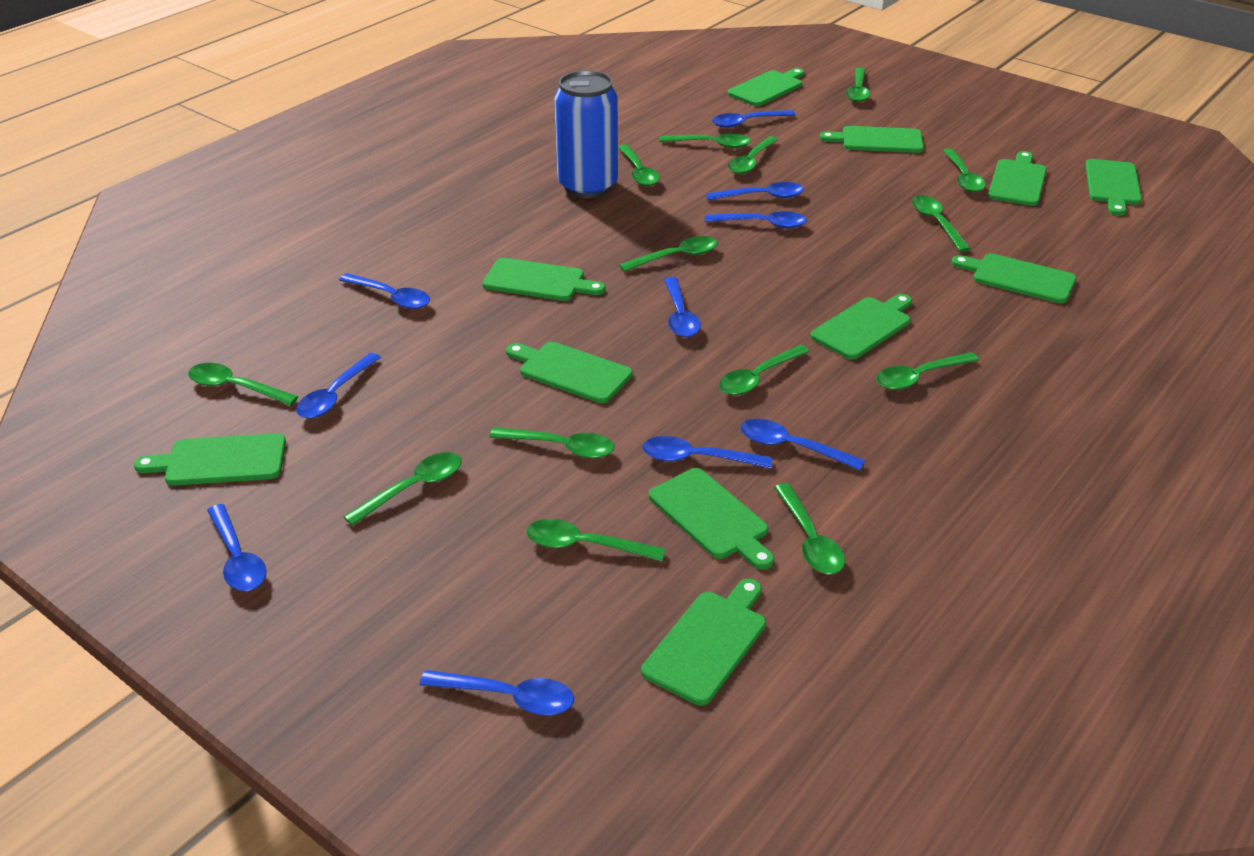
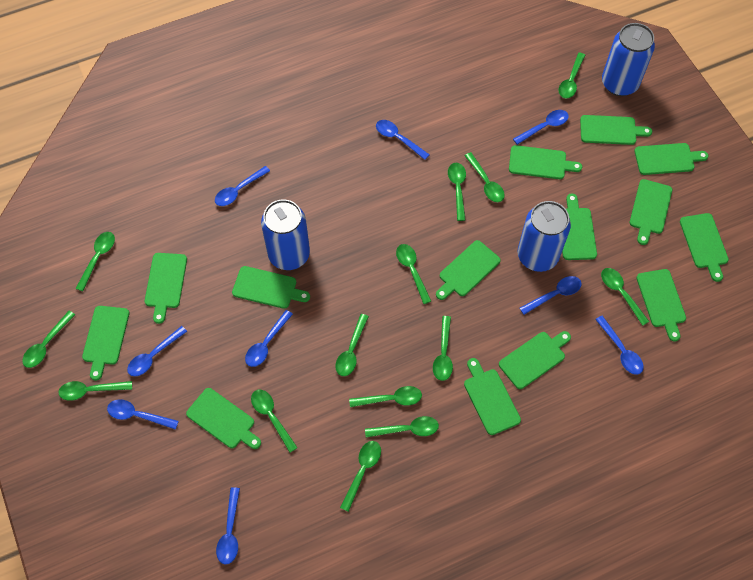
blue can: [554,70,618,198] = 1 -> [261,199,310,270] [517,201,571,272] [602,23,655,96] = 3
blue spoon: [207,504,267,591] [296,353,381,419] [339,273,430,309] [420,670,574,716] [642,436,772,468] [664,277,701,337] [705,211,807,229] [706,182,804,200] [712,110,796,128] [740,419,865,471] = 10 -> [107,399,179,430] [127,326,187,376] [215,166,270,206] [216,487,240,565] [245,310,293,367] [376,120,430,160] [513,110,569,145] [519,276,581,315] [595,316,644,375] = 9
green cutting board: [134,433,286,486] [482,258,605,301] [506,342,633,403] [641,579,766,706] [649,468,774,570] [727,68,805,106] [810,294,912,360] [820,126,924,153] [951,253,1077,303] [988,151,1047,206] [1085,159,1142,216] = 11 -> [82,306,130,381] [145,253,187,324] [186,388,261,449] [232,266,310,309] [436,240,501,300] [464,358,521,435] [499,331,571,389] [509,145,582,179] [562,193,597,260] [580,115,652,145] [630,179,672,245] [634,143,709,175] [636,269,686,341] [680,213,729,282] = 14

